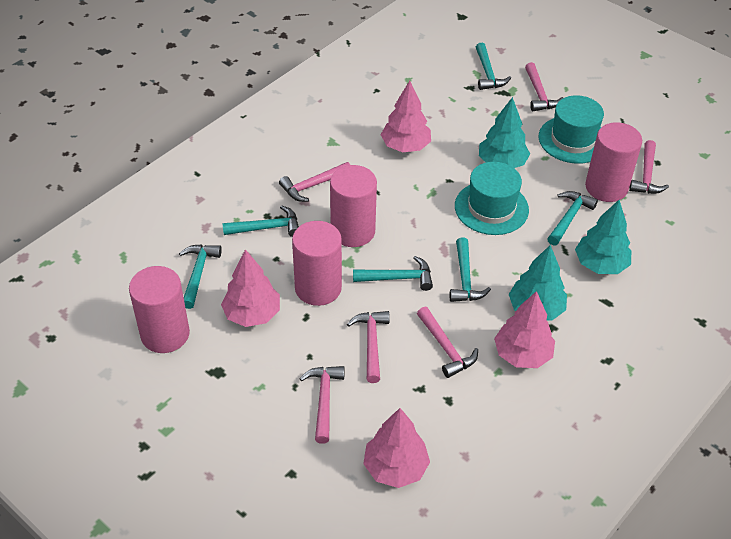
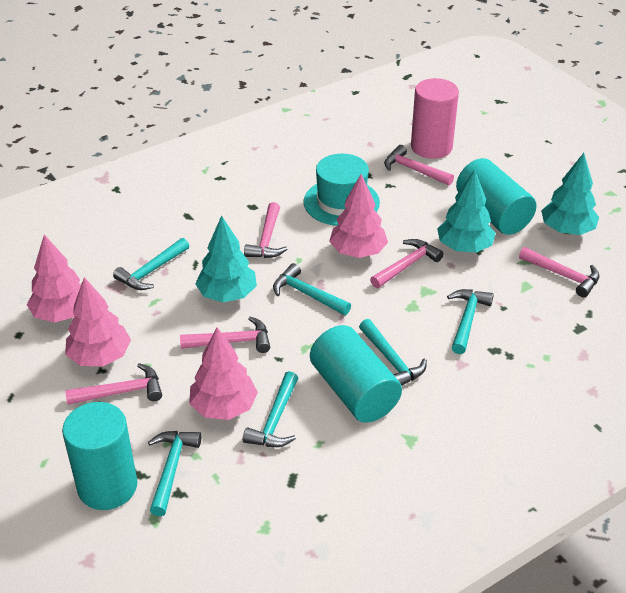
pink cylinder: [129,266,190,353] [292,221,342,306] [330,165,377,247] [585,122,642,202] = 4 -> [411,78,459,159] = 1
turquoise cylinder: none = 0 -> [62,402,137,510] [310,325,402,423] [456,158,537,235] = 3
turquoise hat: [455,162,529,235] [539,95,604,164] = 2 -> [304,154,380,226] = 1

